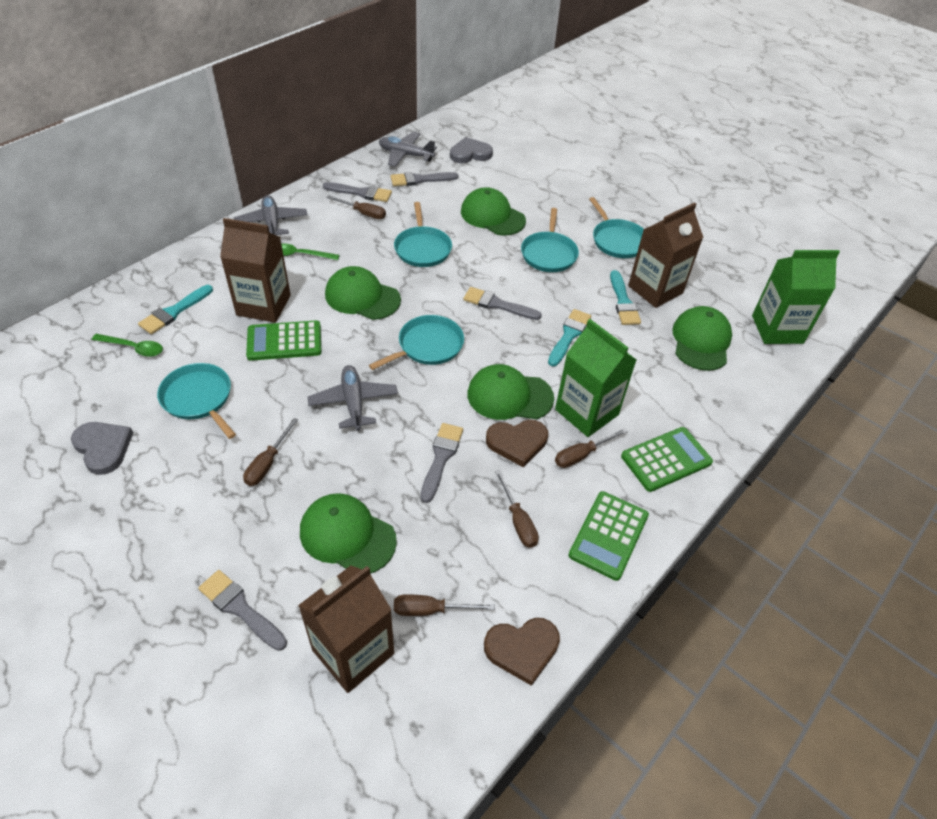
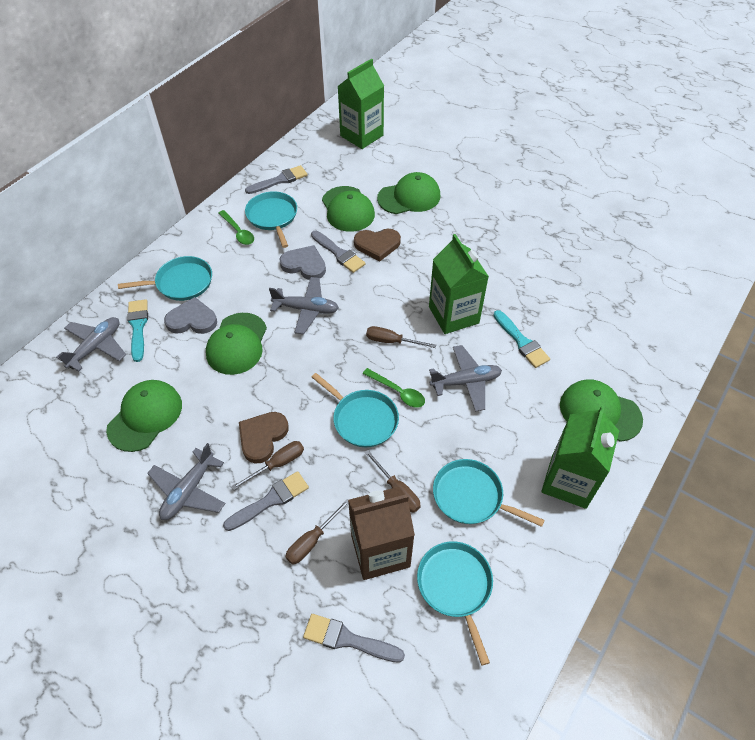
brown carton: [220,218,291,323] [298,566,394,693] [628,202,703,308] = 3 -> [348,487,415,580] = 1
brown screwdriver: [243,418,298,486] [326,195,386,219] [394,594,495,616] [495,470,539,548] [555,428,628,468] = 5 -> [231,441,304,490] [286,499,349,564] [365,450,421,513] [366,326,436,348] = 4
green calculator: [246,321,322,361] [569,491,649,581] [621,427,713,492] = 3 -> none = 0
green carton: [555,319,636,437] [752,250,840,344] = 2 -> [337,58,384,149] [429,234,489,334] [541,405,619,509] = 3
grey brush: [198,570,287,651] [323,182,392,202] [391,172,459,186] [420,423,463,503] [463,287,542,320] = 5 -> [223,471,309,531] [245,165,307,194] [303,614,405,663] [311,231,365,273] = 4
grey plane: [234,195,307,235] [307,365,398,431] [379,132,437,167] = 3 -> [56,317,126,372] [147,443,226,520] [269,277,339,334] [429,345,502,412] = 4
turquoise brush: [138,285,213,334] [548,309,591,366] [610,270,641,325] = 3 -> [127,299,148,362] [493,310,550,368] = 2

